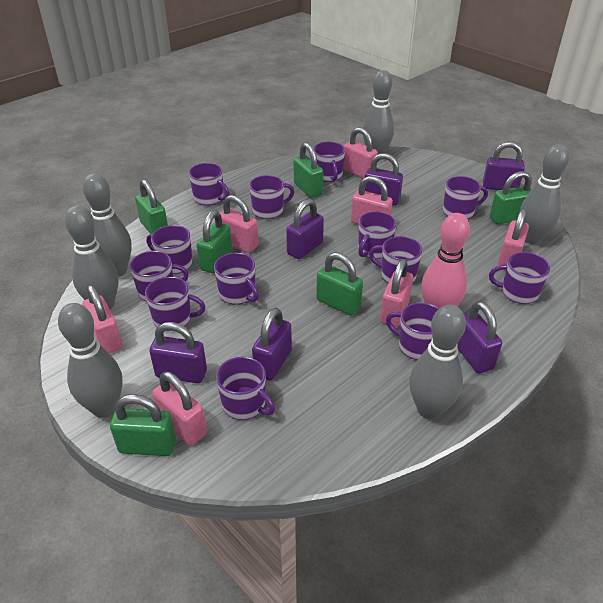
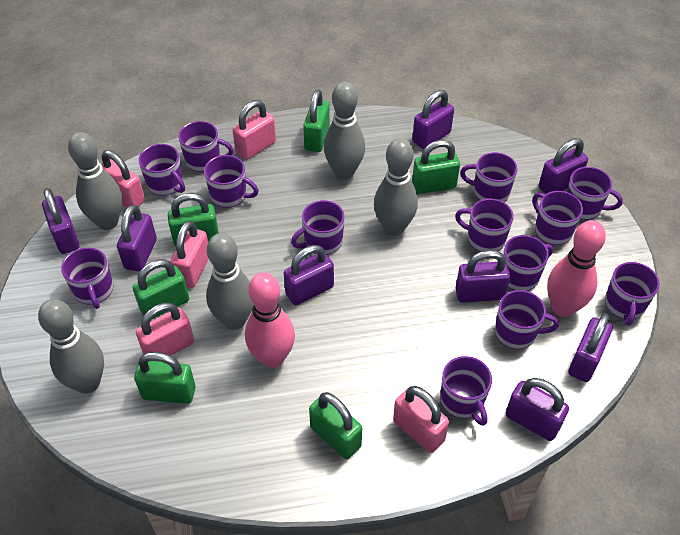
grey bowling pin: [58,303,123,418] [65,205,118,310] [83,173,132,277] [363,70,394,154] [409,305,466,420] [520,144,569,244] = 6 -> [38,299,104,394] [68,132,122,230] [206,233,254,330] [324,82,365,179] [374,138,418,236] = 5
pink bowling pin: [421,213,470,309] = 1 -> [245,272,295,368] [547,220,606,317] = 2
pink padlock: [83,285,122,353] [152,371,207,446] [220,195,259,253] [343,127,378,179] [351,176,393,225] [380,259,413,327] [498,208,529,266] = 7 -> [101,150,145,207] [136,303,194,362] [170,221,209,288] [232,100,276,160] [393,386,449,453] = 5
purple padlock: [149,322,207,383] [252,308,292,380] [286,199,324,259] [365,153,403,206] [457,301,502,374] [483,142,525,190] = 6 -> [42,188,79,254] [117,205,157,271] [284,245,334,305] [412,90,454,149] [455,250,510,303] [505,378,569,441] [539,138,588,194] [568,313,613,382] = 8

